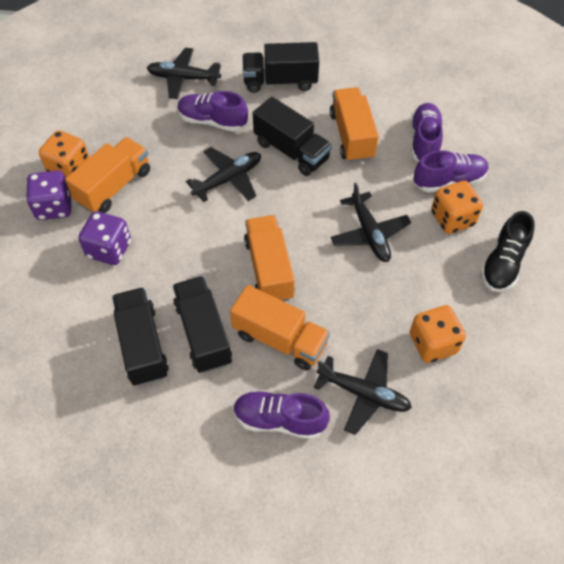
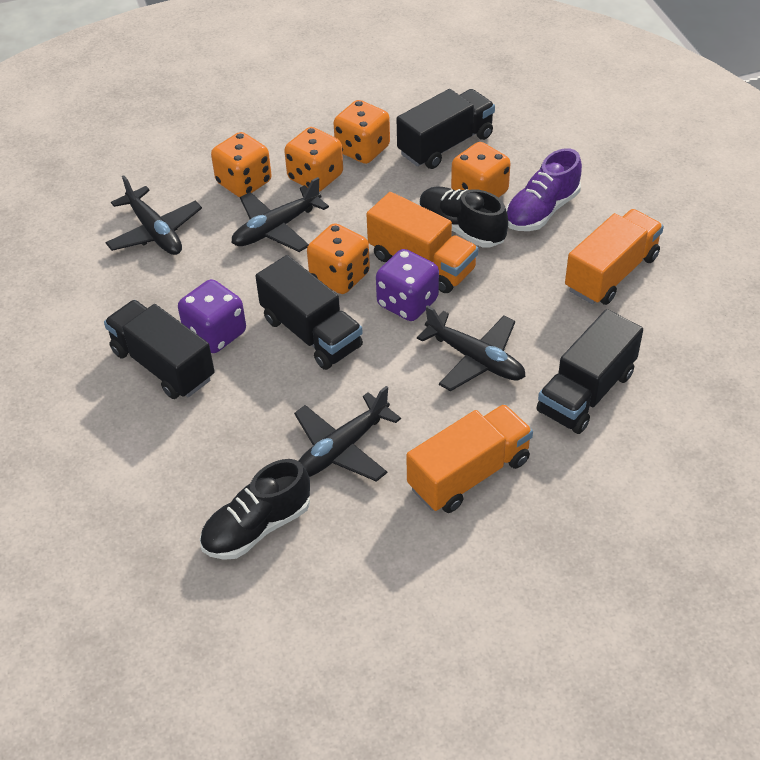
black shoe: [481,211,535,292] = 1 -> [200,459,310,560] [419,186,508,248] = 2
orange dice: [39,130,89,177] [410,305,466,363] [431,181,483,234] = 3 -> [211,132,272,197] [284,127,343,192] [307,223,370,294] [333,100,390,164] [451,142,511,198] = 5
orange truck: [65,137,150,213] [230,285,330,371] [244,215,295,302] [330,87,379,163] = 4 -> [366,192,478,293] [406,404,533,513] [565,209,664,305] = 3
purple shoe: [177,91,248,132] [233,391,330,439] [410,103,443,162] [414,150,489,193] = 4 -> [506,148,582,231] = 1

